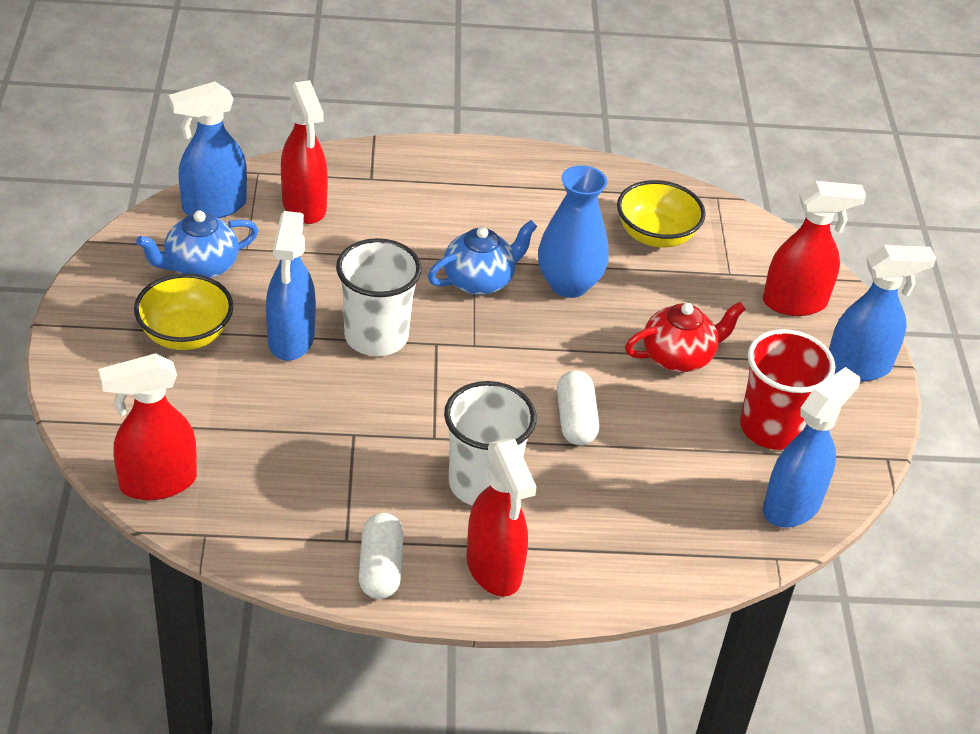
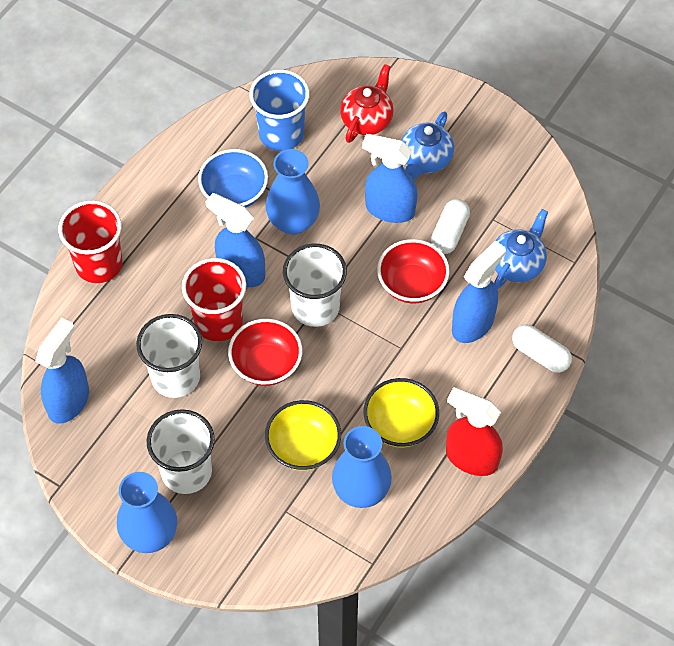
blue bowl: none = 0 -> [198,149,268,208] = 1
blue cup: none = 0 -> [249,70,310,151] = 1
blue vase: [538,165,609,298] = 1 -> [117,472,177,553] [266,149,320,235] [332,426,392,508] = 3
red bowl: none = 0 -> [228,319,302,386] [377,239,450,304] = 2
red cup: [740,329,835,450] = 1 -> [58,200,123,283] [182,258,246,341] = 2
red spray bottle: [98,353,197,500] [281,80,328,224] [466,439,536,596] [763,181,866,316] = 4 -> [446,387,503,476] = 1
white cup: [336,238,422,356] [444,381,537,506] = 2 -> [136,314,202,398] [146,409,215,494] [283,243,347,327] = 3

